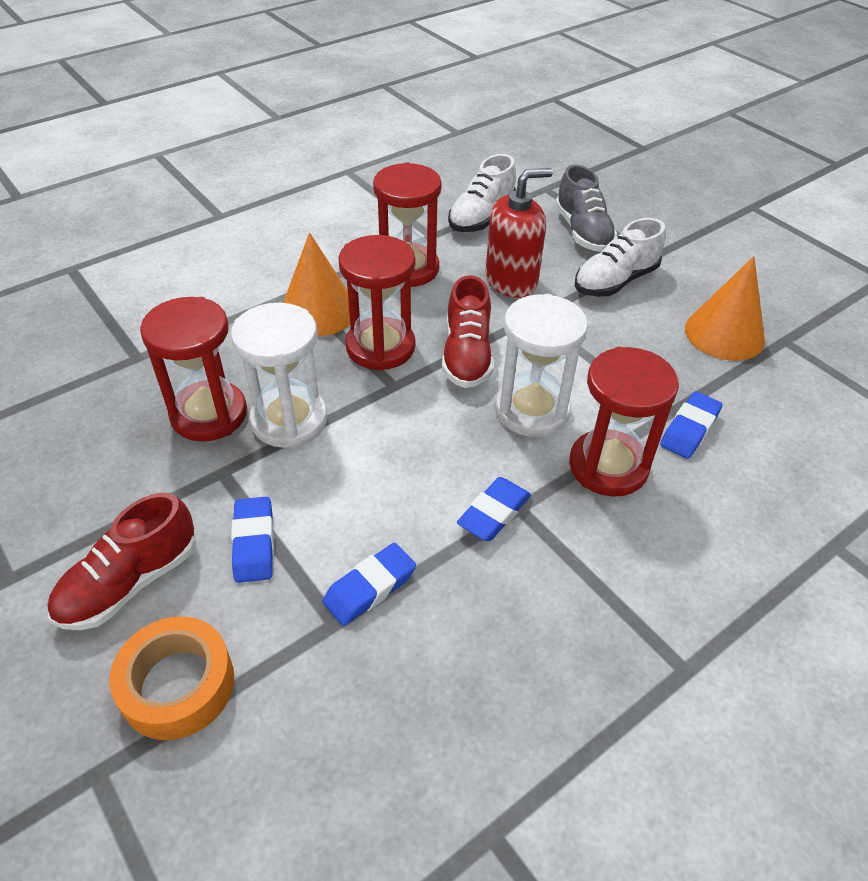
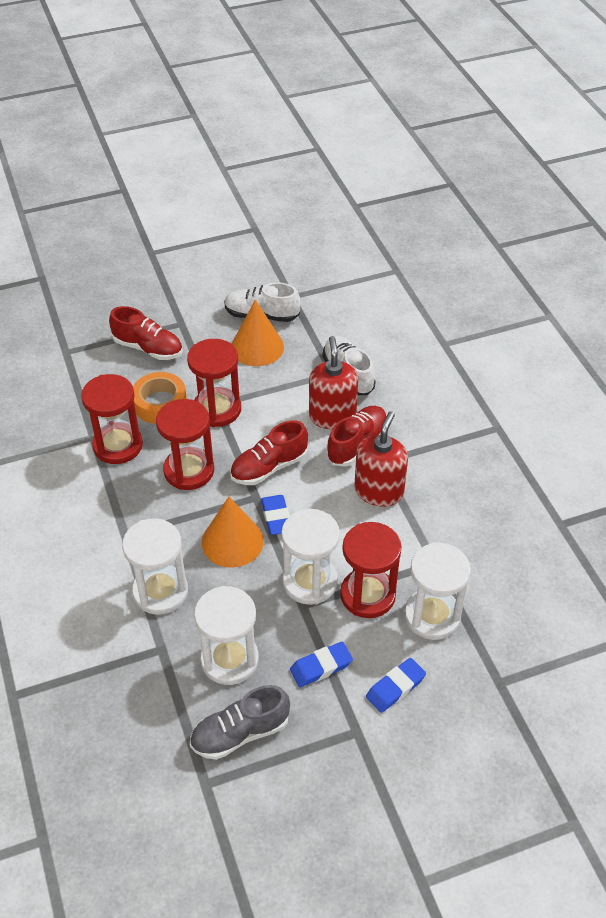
blue eraser: [231,497,274,583] [322,543,416,626] [457,477,531,541] [660,391,722,459] = 4 -> [261,495,290,535] [290,642,353,687] [366,658,426,713] = 3
red shoe: [48,493,196,630] [442,275,494,388] = 2 -> [109,306,183,360] [230,420,308,485] [326,406,387,467] = 3
red soap dispenser: [486,168,553,298] = 1 -> [309,336,358,429] [354,411,408,507] = 2
white hourglass: [231,303,327,448] [495,294,588,437] = 2 -> [122,518,188,615] [194,586,259,685] [281,509,340,605] [404,543,471,640] = 4

